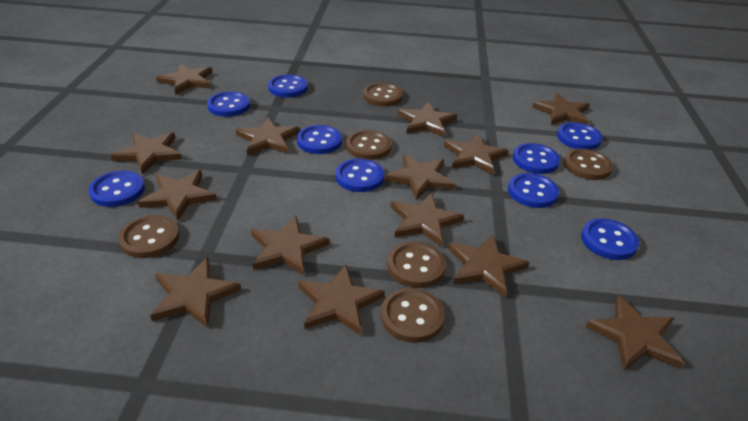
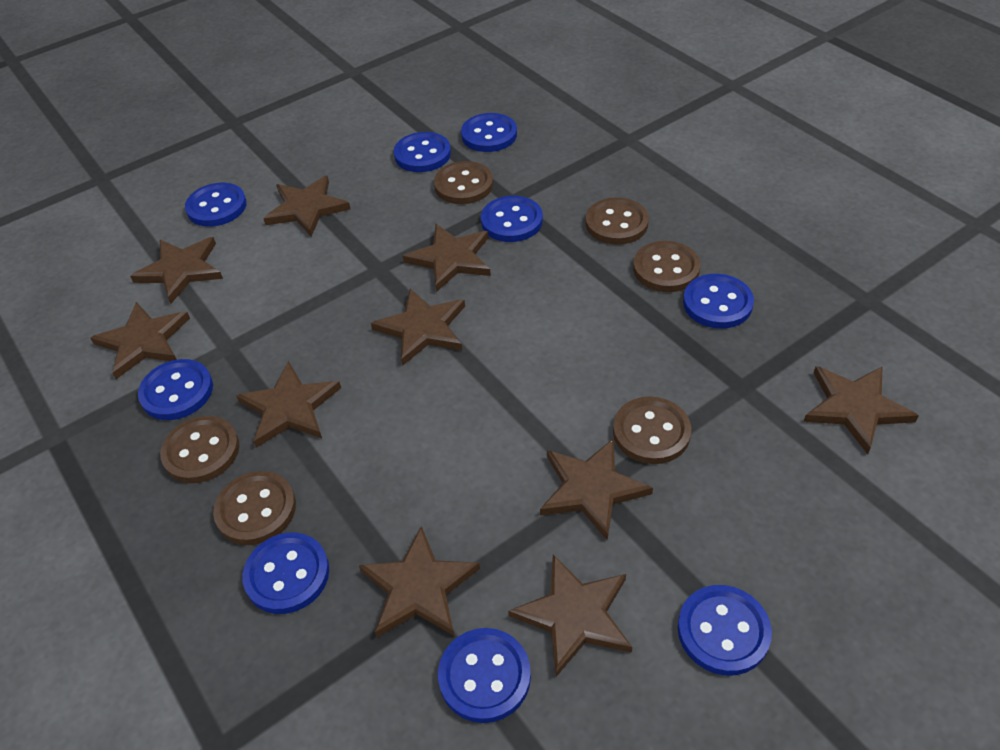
brown star: [111,132,182,175] [138,170,217,221] [150,257,241,328] [156,64,212,95] [236,117,300,156] [251,216,329,276] [298,265,385,335] [385,154,455,201] [391,193,464,247] [398,102,457,138] [444,134,509,175] [448,235,529,298] [532,93,589,125] [586,295,684,371] = 14 -> [90,302,190,379] [130,237,223,303] [236,361,341,448] [263,175,350,236] [359,526,480,637] [371,288,465,366] [403,224,491,292] [508,554,632,677] [540,438,653,540] [803,366,919,454] = 10

